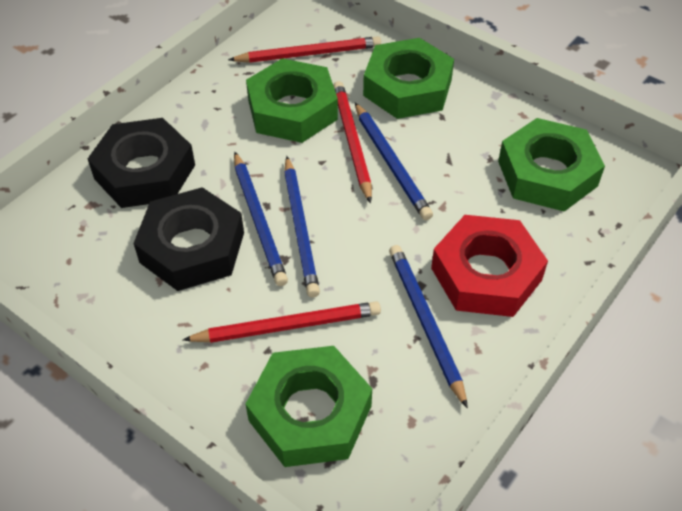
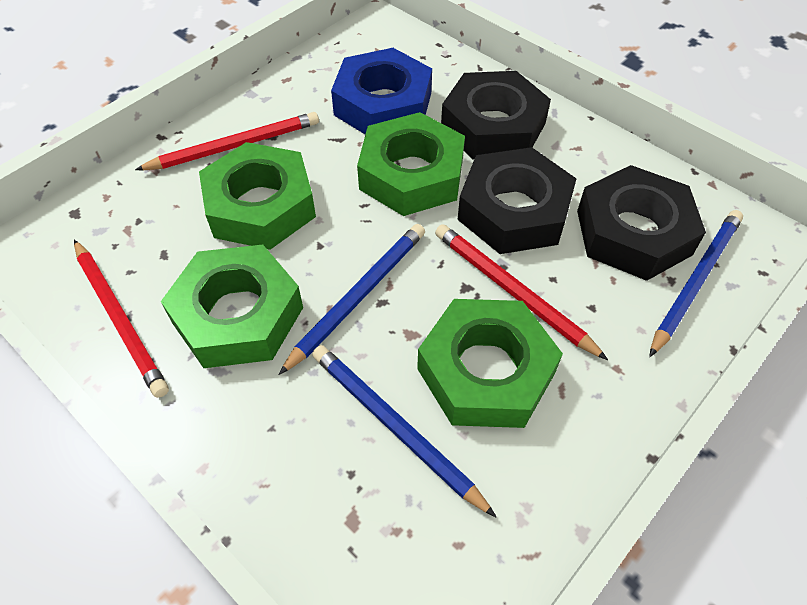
black nut: [88,118,195,208] [133,187,244,291] = 2 -> [441,71,551,160] [457,147,576,254] [577,165,706,281] = 3
blue nut: none = 0 -> [331,48,432,134] = 1
blue pencil: [234,152,288,286] [284,156,320,297] [355,103,433,220] [389,245,468,409] = 4 -> [279,224,425,375] [312,345,496,517] [649,210,743,357] = 3
red nut: [431,215,548,317] = 1 -> none = 0

